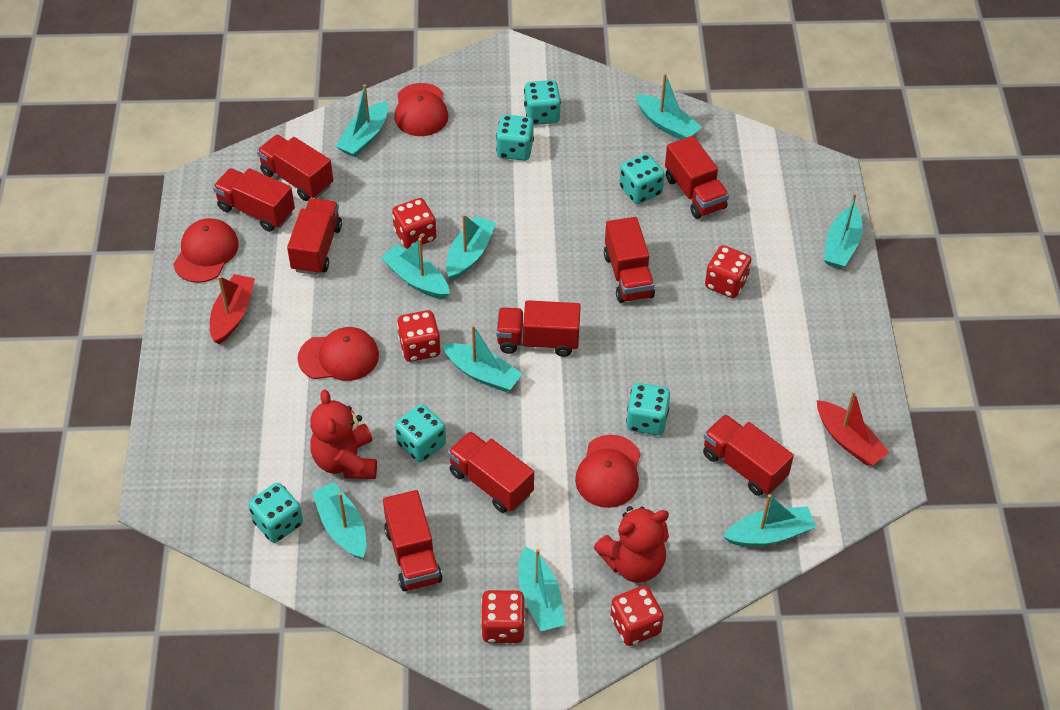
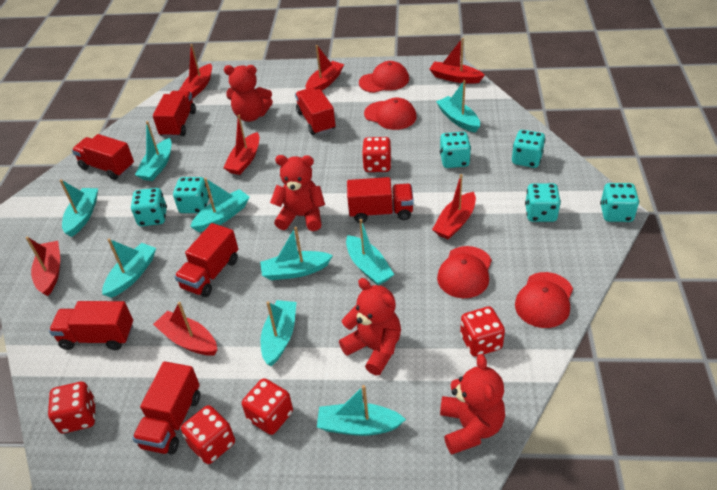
red boat: [210,274,255,344] [817,391,890,466] = 2 -> [26,237,60,296] [153,302,217,356] [179,44,212,98] [223,115,259,175] [306,45,344,91] [430,38,485,84] [432,174,476,240] = 7
red teddy bear: [310,390,377,479] [594,506,669,583] = 2 -> [224,65,273,122] [270,155,325,231] [339,278,401,375] [440,354,505,454] = 4
red truck: [213,168,295,232] [257,135,333,201] [287,198,342,275] [383,490,442,591] [448,431,534,513] [496,300,581,357] [604,217,655,303] [665,136,729,219] [703,414,794,496] = 9 -> [49,301,133,350] [72,134,134,180] [132,361,200,455] [153,91,196,137] [174,223,238,297] [295,87,336,135] [347,177,414,223] = 7

